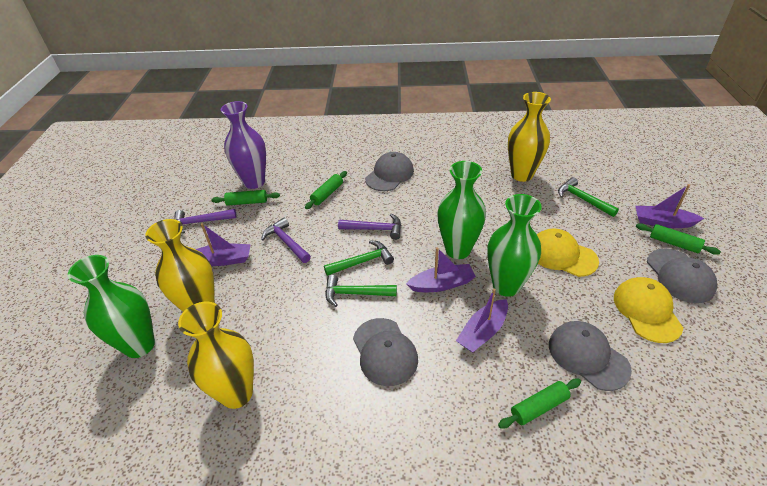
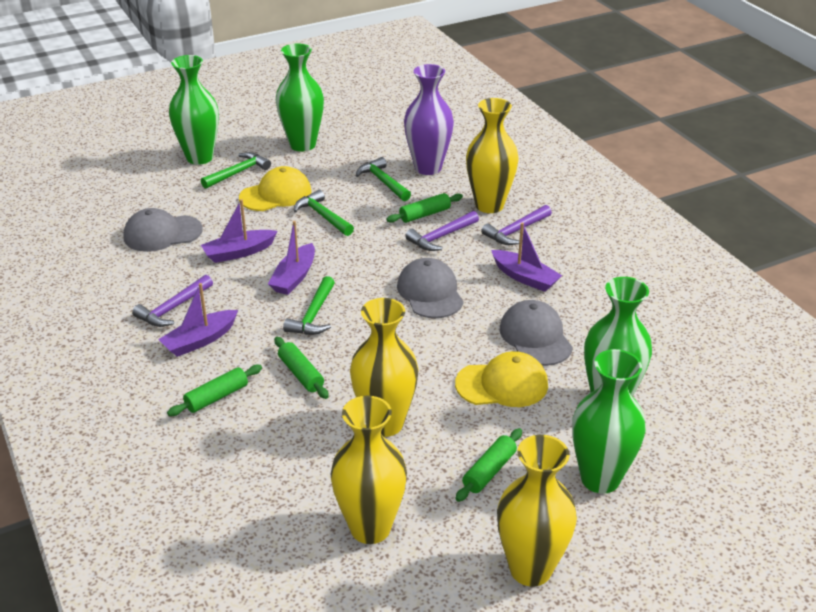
green hammer: [324,240,394,276] [325,275,397,307] [558,177,619,217] = 3 -> [201,152,271,189] [283,276,335,335] [294,190,354,236] [356,157,411,201] = 4
green vase: [68,255,155,358] [437,161,486,259] [487,194,542,297] = 3 -> [169,55,219,165] [276,43,324,152] [572,349,646,494] [584,277,652,396] = 4
grey cap: [353,318,418,386] [365,152,414,191] [549,321,632,391] [647,249,717,303] = 4 -> [123,208,203,252] [397,258,464,318] [500,300,573,366] = 3
yellow vase: [145,219,215,312] [178,302,254,409] [508,92,551,182] = 3 -> [330,396,407,544] [350,298,419,437] [466,98,519,213] [497,435,577,586] = 4

